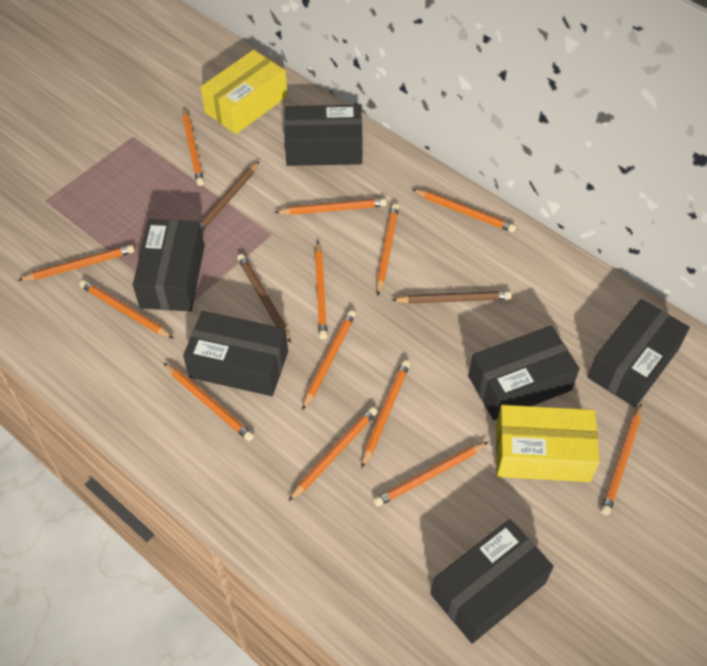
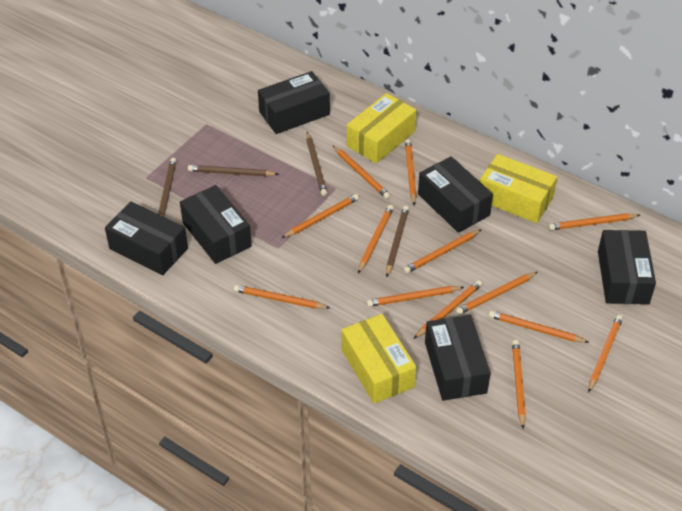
brown pencil: [200,161,259,231] [237,254,291,343] [392,291,512,304] = 3 -> [158,158,177,217] [188,165,278,176] [306,132,327,196] [386,206,409,277] = 4
yellow box: [200,50,288,134] [496,405,600,482] = 2 -> [341,314,417,404] [347,93,417,164] [480,154,557,223] = 3

